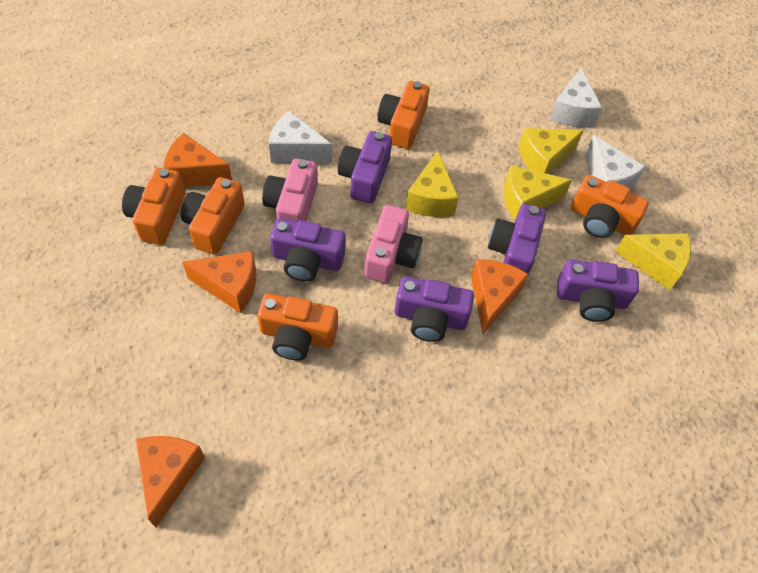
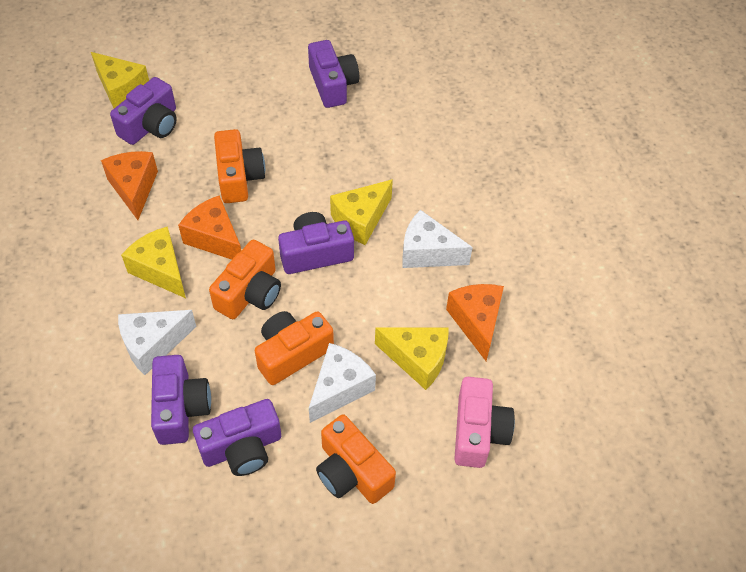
orange camera: [122,168,185,245] [181,177,245,255] [257,293,338,361] [377,81,429,149] [570,175,649,238] = 5 -> [209,240,281,319] [214,129,265,203] [255,311,334,385] [316,414,396,504] = 4
orange cheese: [136,436,205,528] [163,133,232,187] [182,251,256,313] [471,260,529,334] = 4 -> [101,151,158,220] [178,195,241,260] [446,284,504,361] = 3
pink camera: [262,159,317,222] [364,205,423,283] = 2 -> [454,377,515,468] = 1

